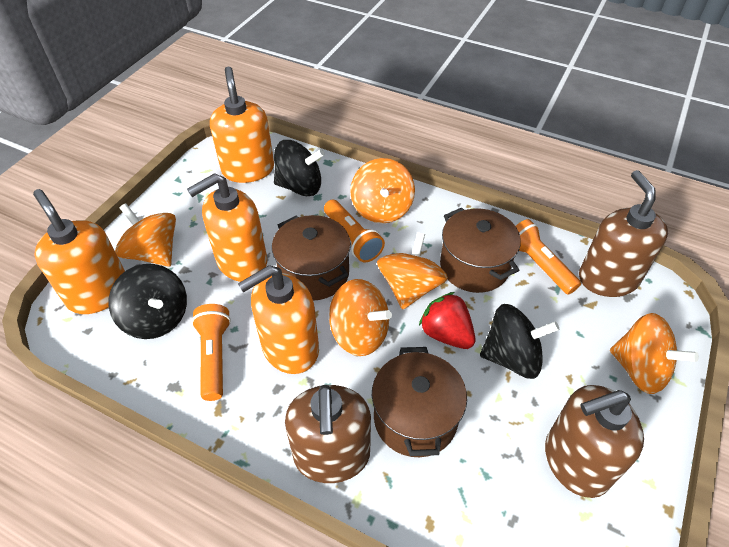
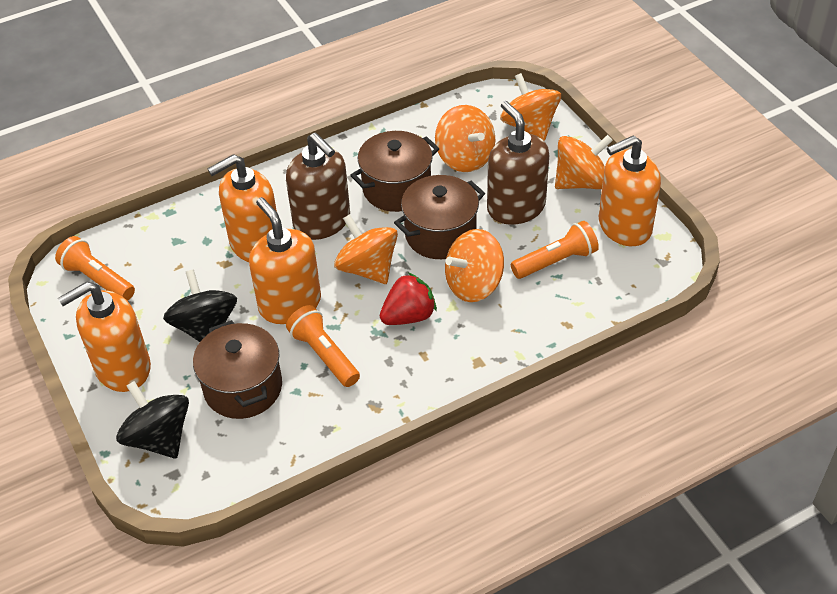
black spinning top: [109,264,187,339] [274,140,325,196] [480,304,559,379] = 3 -> [116,381,189,458] [163,269,237,342] = 2
brown soap dispenser: [285,385,371,483] [545,385,644,498] [579,170,668,297] = 3 -> [286,133,350,240] [487,101,549,225] = 2

